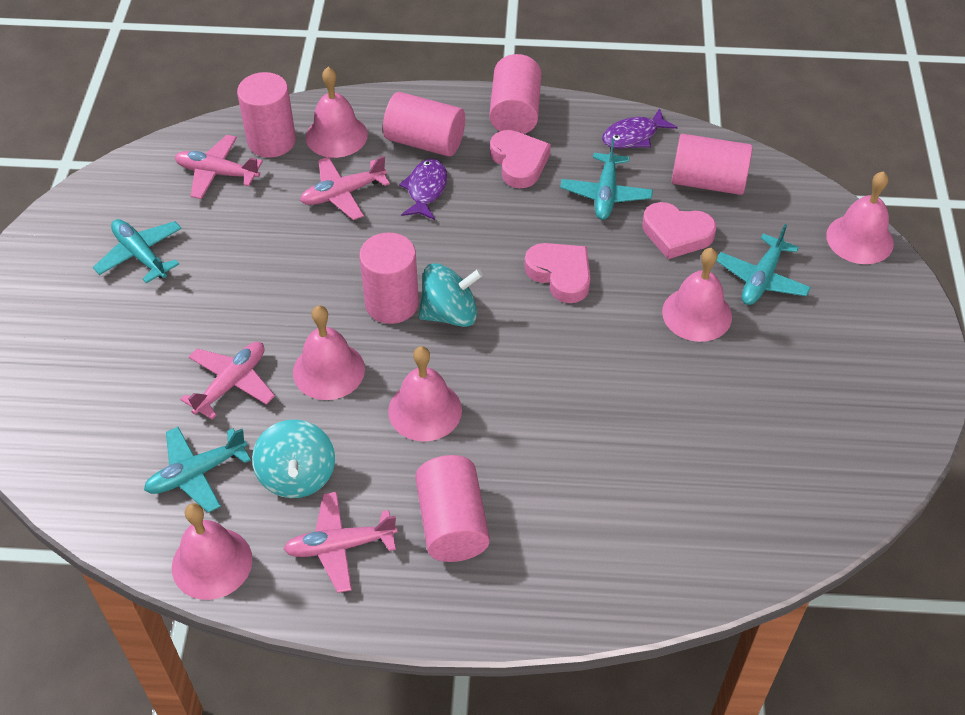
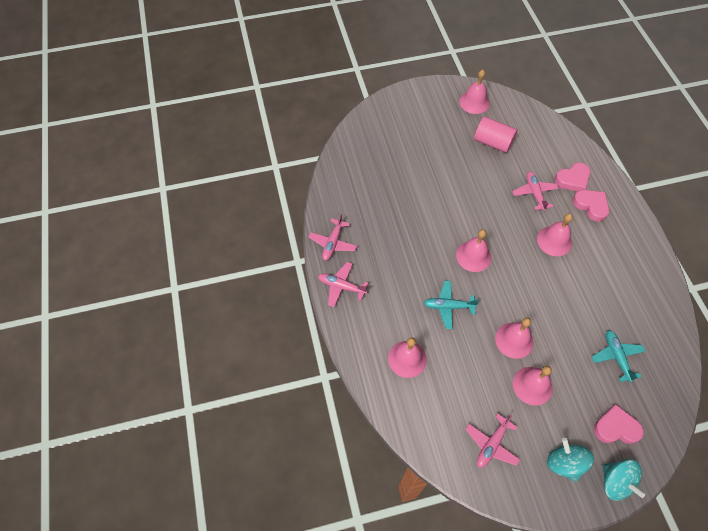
pink cylinder: [237,72,296,158] [359,232,419,324] [383,92,465,157] [415,455,490,562] [489,54,541,134] [672,134,753,195] = 6 -> [474,116,517,153] = 1
purple fish: [399,159,447,220] [602,108,678,149] = 2 -> none = 0
turquoise plane: [93,219,182,283] [144,427,251,513] [560,138,653,220] [717,224,811,305] = 4 -> [424,281,479,329] [592,330,646,382] = 2

